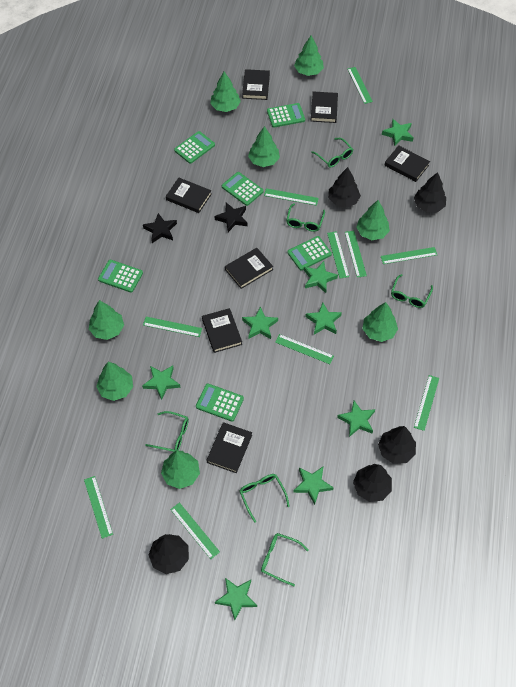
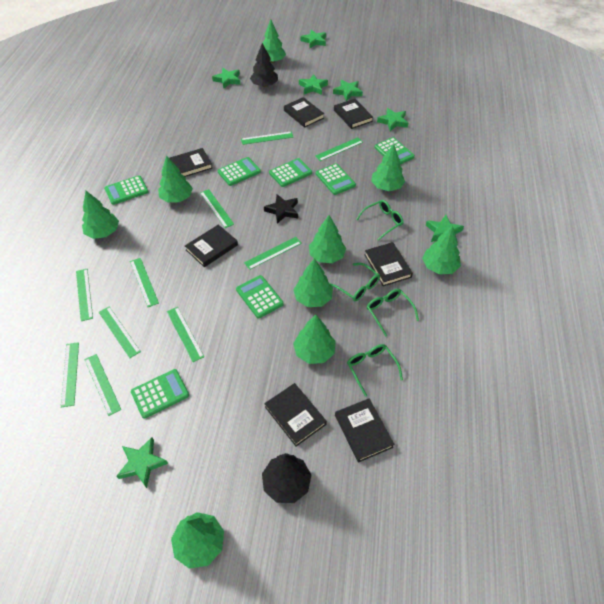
black star: [143,213,177,243] [214,203,247,232] = 2 -> [264,194,298,224] = 1
black tree: [149,534,189,574] [328,167,361,208] [353,464,392,502] [378,426,416,464] [414,172,446,212] = 5 -> [250,43,278,87] [262,453,311,503] = 2
green calculator: [98,260,143,292] [174,131,215,164] [196,384,244,422] [222,172,264,206] [267,103,305,128] [287,236,332,271] = 6 -> [104,175,149,205] [131,369,189,419] [217,157,261,186] [236,275,284,318] [269,158,312,187] [316,163,356,195] [374,137,415,165] = 7
green glasses: [145,411,189,452] [239,474,290,523] [261,533,308,586] [286,204,325,232] [311,138,353,168] [391,274,433,308] = 6 -> [329,263,380,301] [347,344,403,397] [356,200,404,241] [367,289,419,337] = 4
green star: [142,365,181,400] [215,578,257,620] [242,306,278,339] [293,466,334,505] [304,261,338,293] [305,303,342,335] [337,401,375,437] [382,119,413,146] = 8 -> [116,437,168,488] [212,68,240,89] [299,74,328,95] [301,30,326,48] [333,80,363,101] [377,108,408,131] [426,215,464,242] = 7
green tree: [89,300,124,340] [96,362,133,401] [161,451,200,489] [210,72,241,112] [248,126,280,167] [294,36,324,76] [356,200,390,240] [363,302,398,342] = 8 -> [82,191,119,239] [158,155,193,203] [171,512,224,569] [263,20,286,63] [293,258,333,307] [293,315,336,364] [309,215,346,263] [371,144,405,191] [422,226,461,274] = 9

